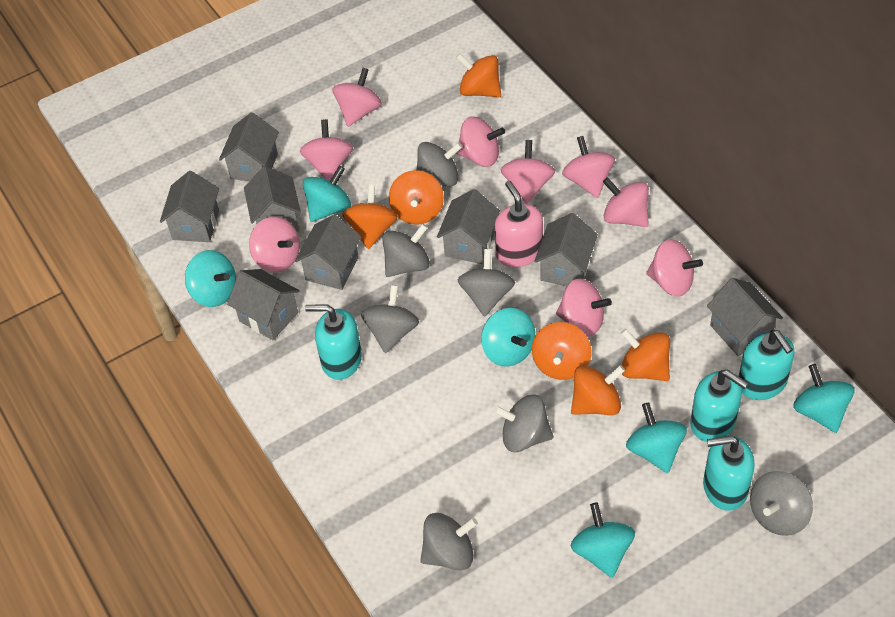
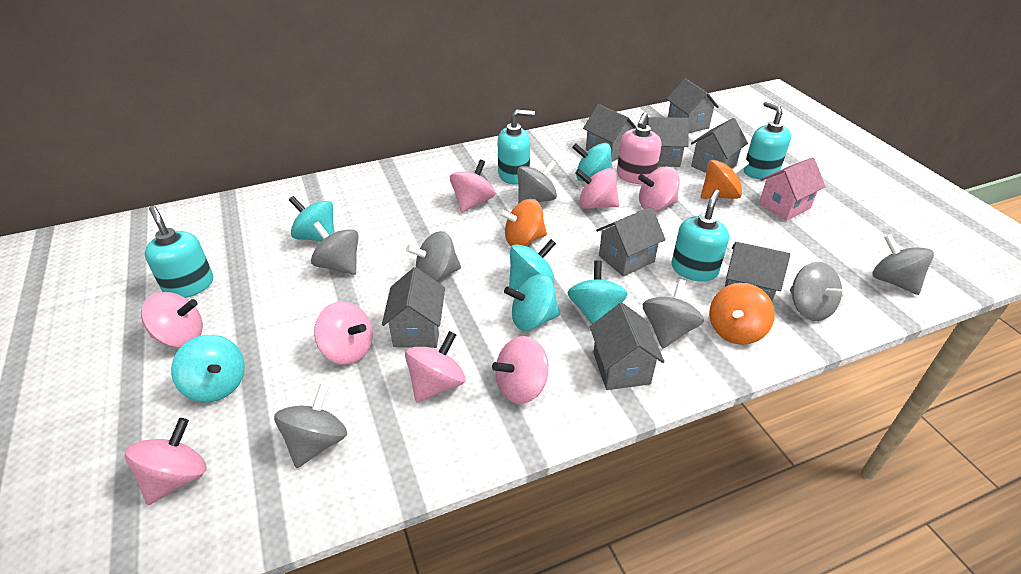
orange spinning top: [342,184,398,249] [389,170,444,225] [456,54,501,97] [532,322,592,380] [571,365,625,415] [620,328,670,381] = 6 -> [499,199,547,246] [701,159,749,199] [709,283,775,345] = 3
pink house: none = 0 -> [759,157,826,221] = 1
pink spinning top: [249,216,300,273] [300,119,353,181] [332,68,382,127] [456,116,505,167] [501,140,555,204] [556,278,612,337] [562,136,615,198] [603,177,649,227] [646,239,703,297] = 9 -> [125,418,206,505] [141,292,203,348] [314,301,373,365] [405,331,465,403] [450,160,495,213] [492,336,549,404] [575,168,619,209] [638,167,680,212] = 8

